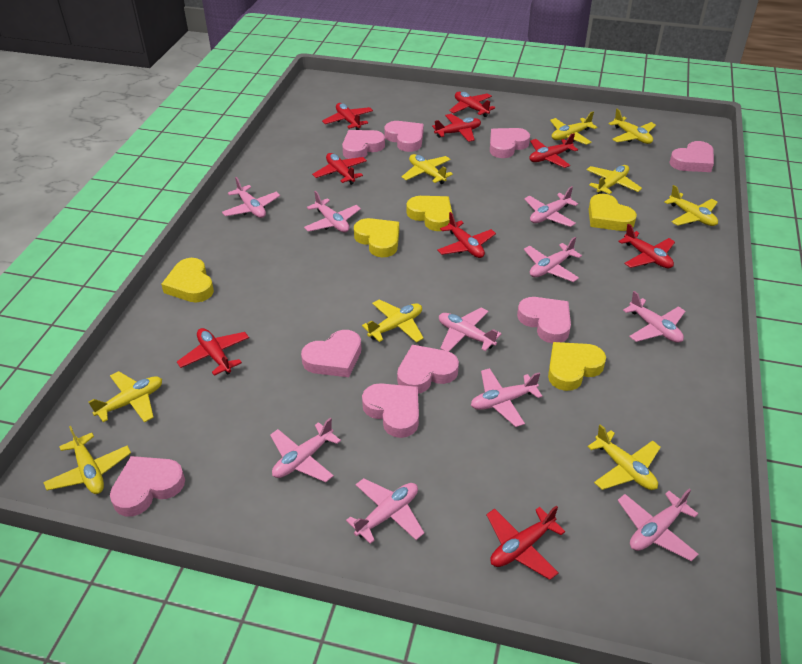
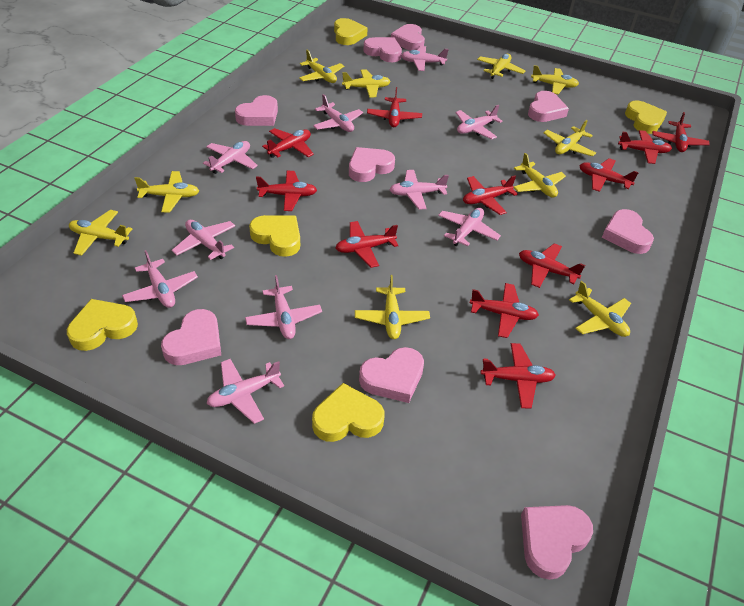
red plane: [177,328,249,376] [312,153,367,185] [322,103,373,130] [432,114,481,142] [437,212,496,258] [449,92,495,117] [486,505,565,580] [529,133,578,168] [618,224,675,268] = 9 -> [256,171,317,211] [262,128,314,158] [335,221,398,268] [367,87,422,127] [463,176,518,215] [470,283,539,338] [481,343,556,409] [519,243,585,288] [579,158,639,192] [618,130,672,164] [652,112,710,152] = 11
yellow plane: [43,426,131,494] [88,371,162,422] [362,299,424,343] [402,154,453,184] [550,112,597,145] [586,165,642,194] [588,424,661,490] [608,109,656,144] [664,185,718,226] = 9 -> [69,210,132,256] [134,171,199,212] [299,50,344,83] [342,69,391,98] [355,275,430,339] [477,54,525,79] [514,153,566,198] [531,65,579,94] [543,120,596,156] [569,281,631,337] = 10

